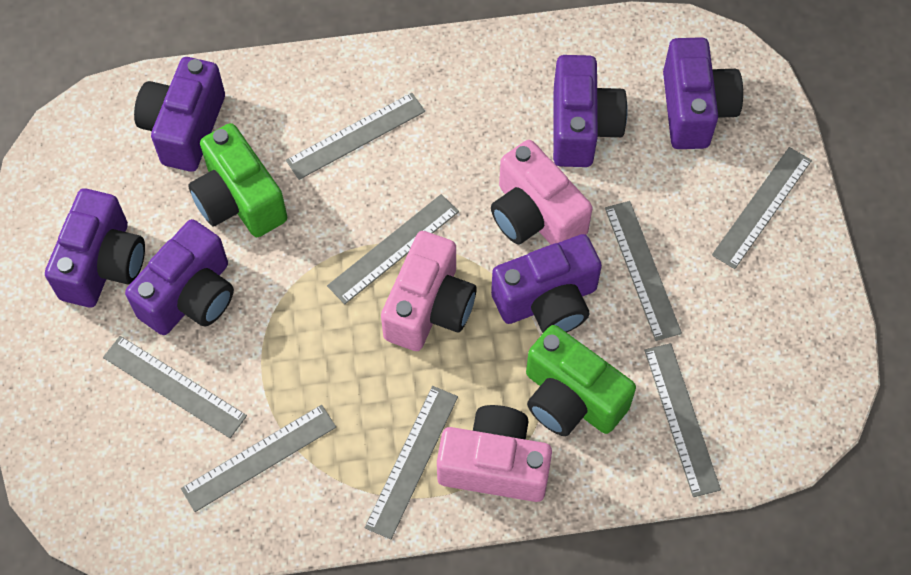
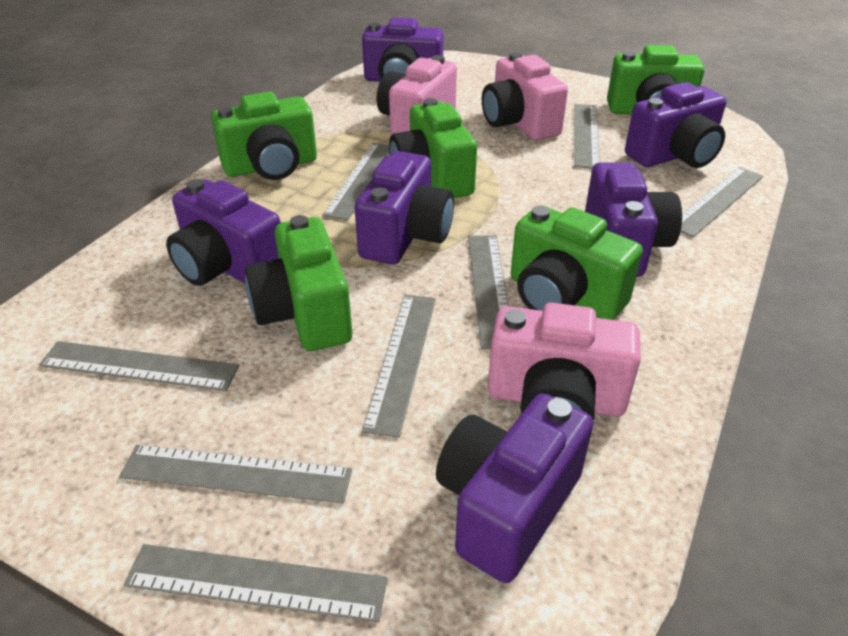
green camera: [188,123,287,237] [526,325,636,436] = 2 -> [211,92,317,180] [245,215,352,351] [389,98,477,198] [511,205,643,320] [607,45,704,114] = 5

